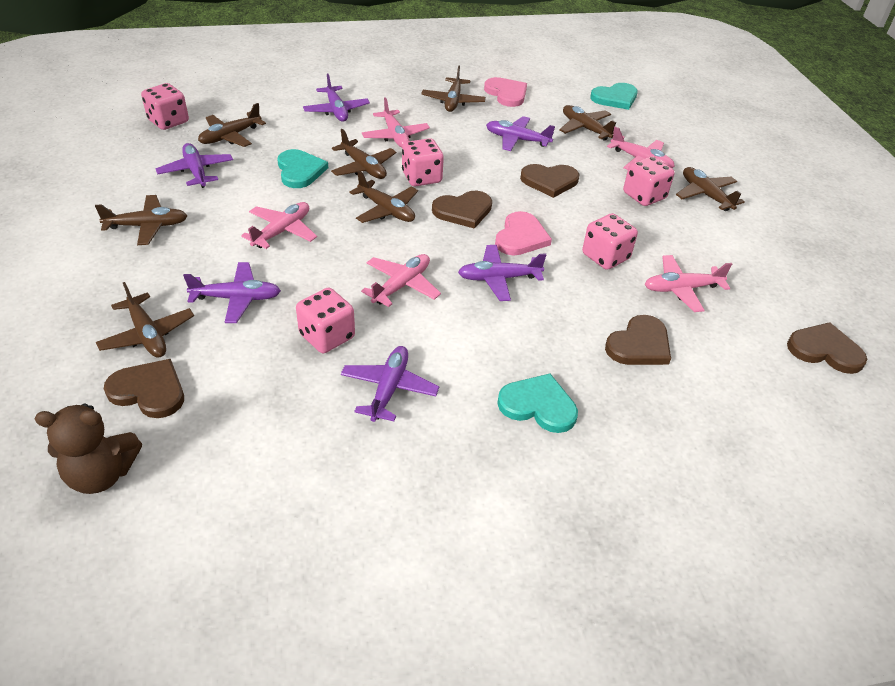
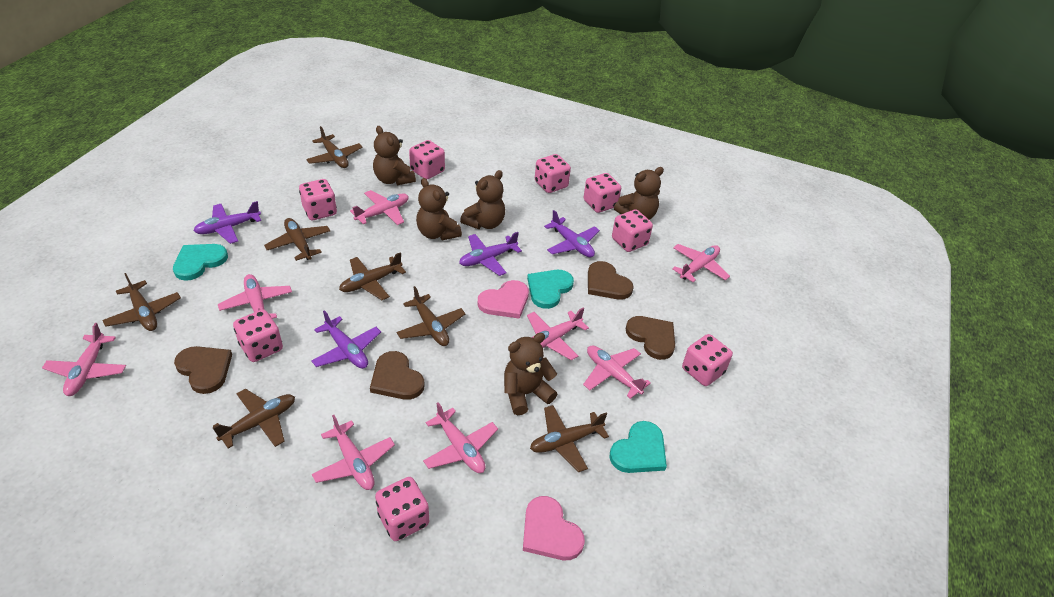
brown heart: [104,359,184,418] [432,191,492,229] [520,164,579,198] [605,315,671,365] [787,322,867,374] = 5 -> [174,346,232,394] [370,351,425,400] [588,261,634,300] [626,316,675,360] = 4
brown plane: [95,195,187,245] [96,282,194,358] [198,103,266,147] [331,129,396,179] [349,171,418,223] [421,65,486,112] [559,105,616,141] [676,167,745,211] = 8 -> [103,273,181,331] [213,388,295,449] [264,218,330,261] [306,126,363,168] [339,252,406,300] [397,286,465,346] [530,405,609,472] = 7
brown teddy bear: [35,403,142,494] = 1 -> [373,126,416,185] [416,178,462,240] [460,170,505,229] [504,333,557,415] [614,167,664,220] = 5
pink dice: [141,83,189,130] [296,288,355,353] [402,138,444,186] [582,213,638,270] [623,156,675,206] = 5 -> [233,309,283,362] [299,179,337,220] [375,477,429,541] [409,140,445,179] [535,154,571,193] [584,173,621,213] [612,209,653,252] [682,334,733,386] = 8
pink plane: [241,202,317,249] [361,254,441,307] [362,97,430,148] [607,126,675,170] [645,255,732,312] = 5 -> [42,323,126,396] [218,274,292,319] [312,415,395,490] [350,190,409,225] [423,402,498,473] [527,307,589,360] [583,345,651,399] [672,244,730,282] = 8
purple plane: [156,143,233,188] [183,262,281,323] [303,73,370,122] [341,346,439,422] [458,245,546,301] [486,116,555,151] = 6 -> [193,201,261,244] [311,310,381,369] [459,232,522,276] [544,210,600,258] = 4

